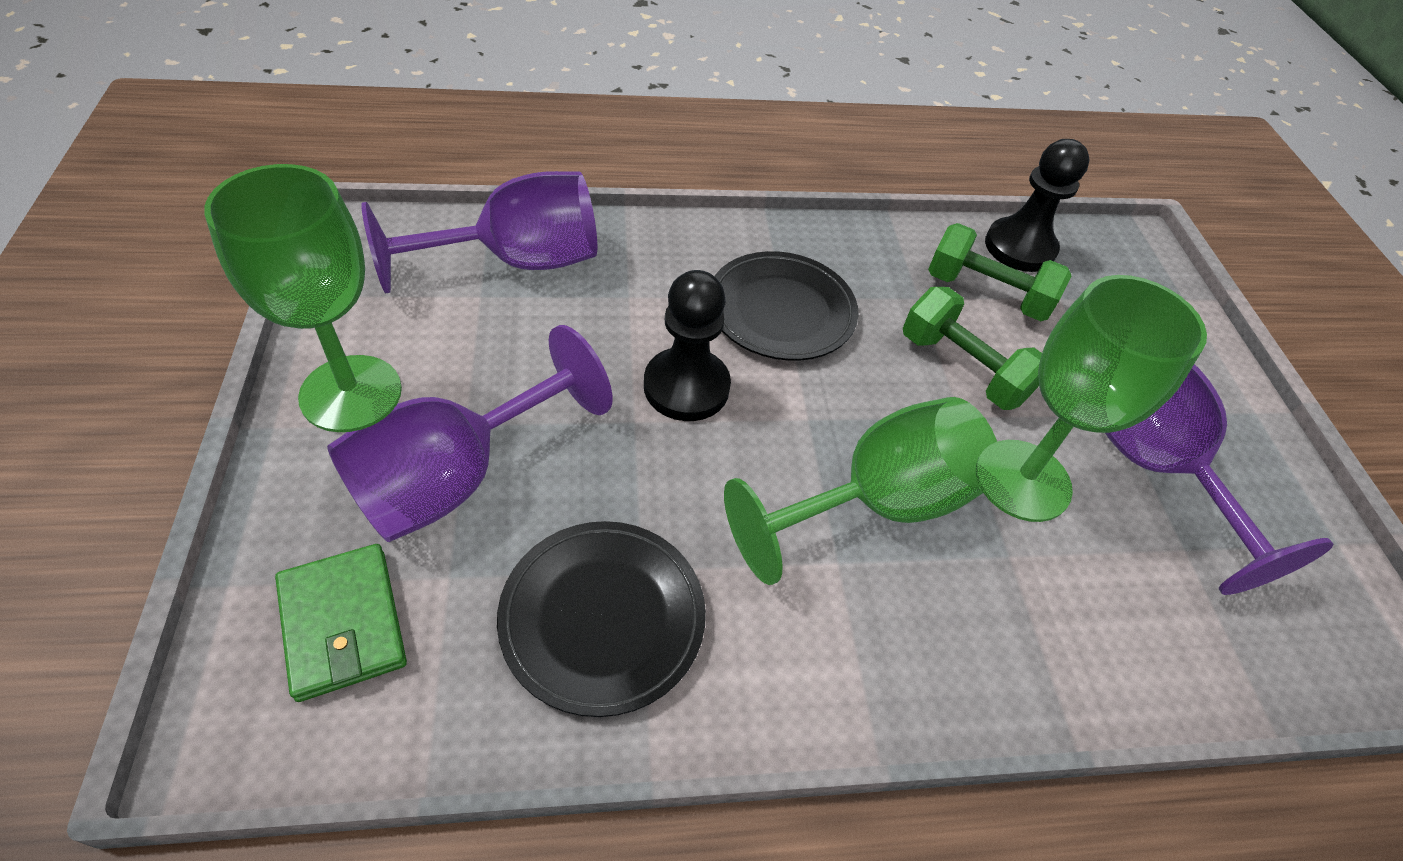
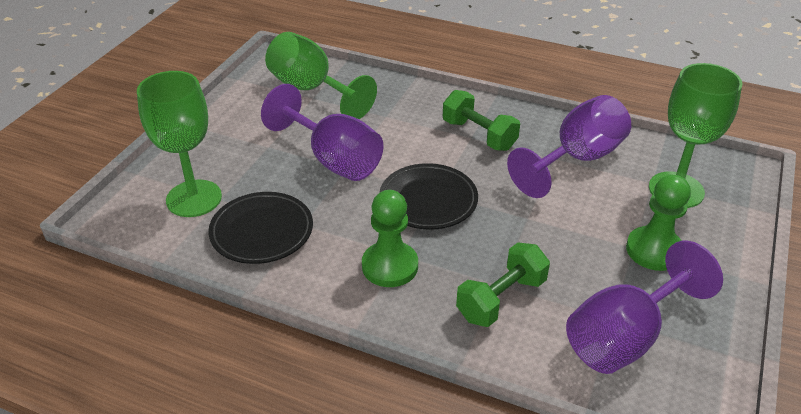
black pawn: [644,270,731,421] [985,139,1089,272] = 2 -> none = 0
green pawn: none = 0 -> [362,190,418,287] [626,175,691,271] = 2
green wallet: [275,544,407,702] = 1 -> none = 0

